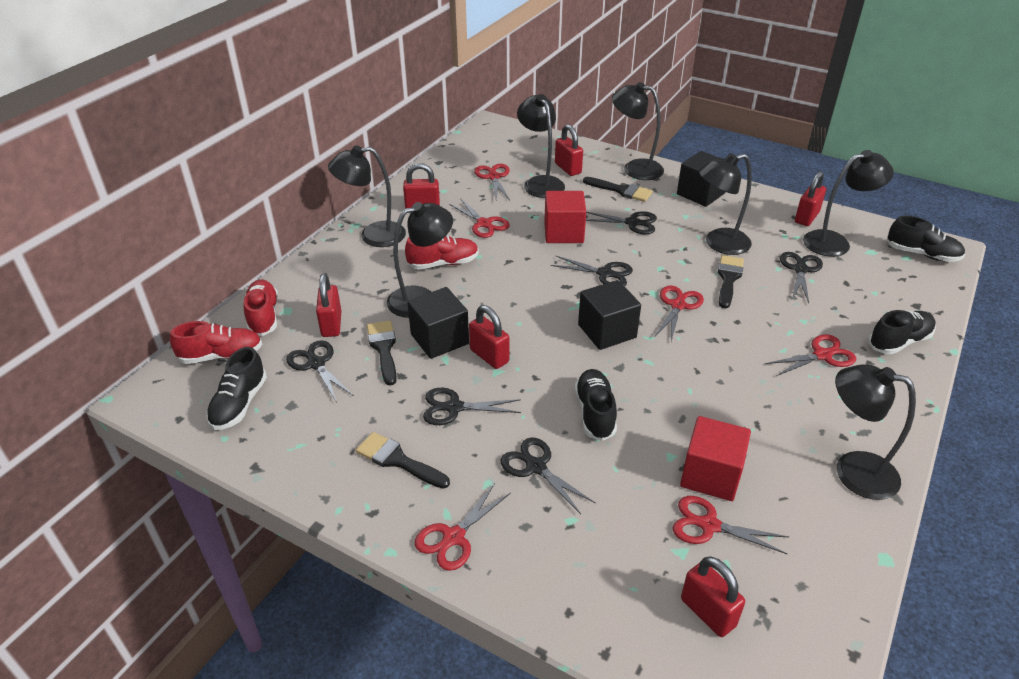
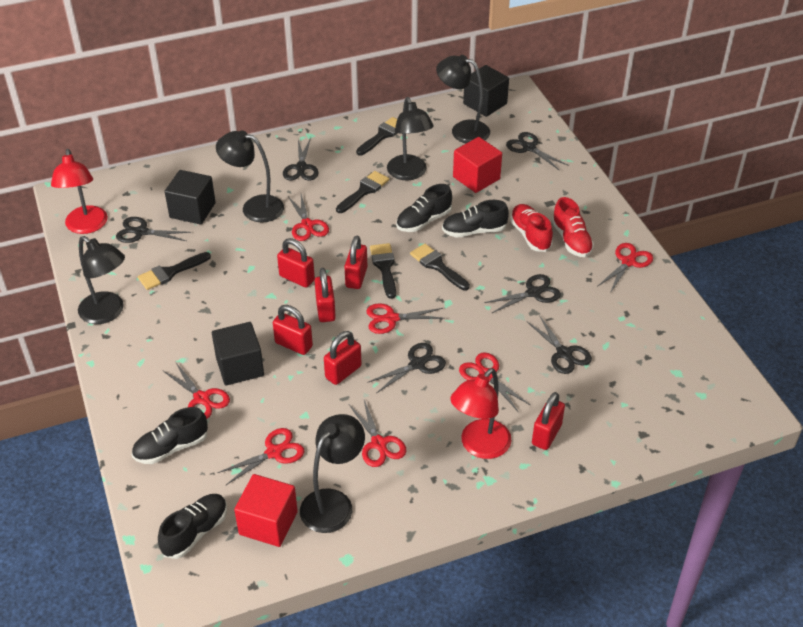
black brush: [356,432,450,489] [367,321,397,386] [583,177,653,202] [718,255,744,308] = 4 -> [138,252,211,290] [336,171,389,213] [356,117,397,155] [370,243,396,299] [410,244,470,290] = 5
black lamp: [328,146,406,247] [387,202,453,318] [517,94,565,198] [612,82,664,180] [699,153,752,255] [803,150,894,257] [835,364,916,500] = 7 -> [78,236,125,324] [216,130,284,222] [300,414,365,533] [387,97,434,180] [436,55,490,143] = 5
red lamp: none = 0 -> [51,149,108,234] [450,368,511,459] = 2
red scissors: [415,483,511,571] [449,198,510,238] [474,164,510,200] [655,286,704,341] [672,496,789,554] [766,335,856,376] = 6 -> [162,363,230,419] [217,428,304,485] [288,194,329,241] [349,400,406,467] [366,303,445,334] [459,352,530,411] [597,243,653,293] = 7
red shoe: [170,321,262,364] [244,280,278,336] [405,235,479,270] = 3 -> [510,204,553,252] [552,197,594,257] = 2

